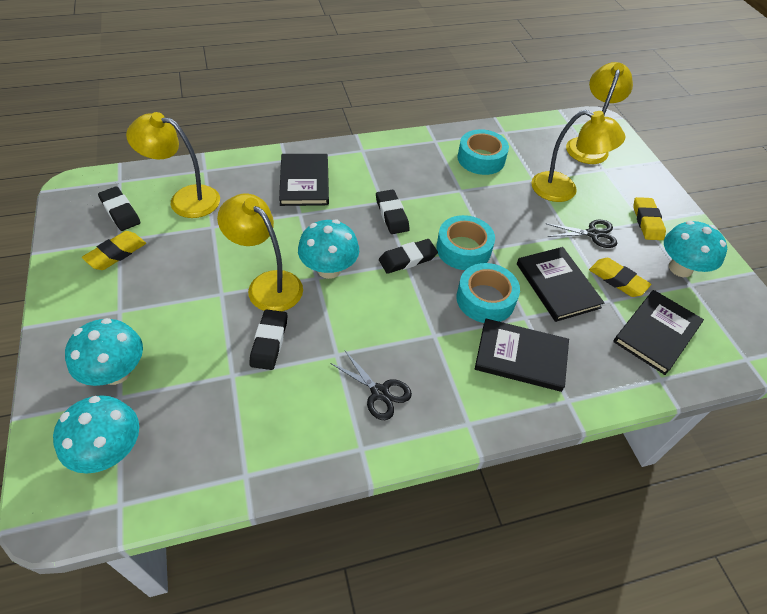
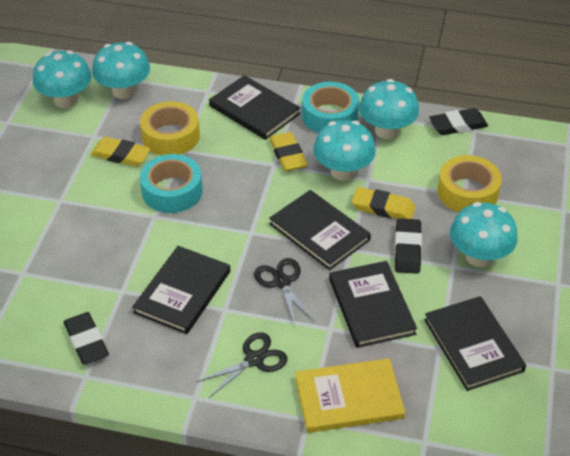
black book: [279,154,329,206] [475,319,569,392] [517,247,604,322] [613,290,704,375] = 4 -> [132,246,230,334] [209,75,300,140] [269,190,371,270] [329,261,417,348] [424,296,526,391] = 5
black eraser: [98,186,141,231] [249,309,287,370] [376,190,410,234] [379,239,438,274] = 4 -> [64,312,109,364] [394,218,422,274] [429,108,488,135] = 3
turquoise mushroom: [53,395,139,473] [65,318,143,386] [298,219,359,279] [664,221,727,277] = 4 -> [33,50,92,108] [92,42,150,99] [313,120,376,181] [359,79,419,139] [450,202,518,267] = 5
turquoise tape: [436,215,495,270] [456,263,520,323] [458,129,509,175] = 3 -> [140,154,203,213] [302,82,359,133] = 2
yellow book: none = 0 -> [295,358,405,433] = 1
yellow lamp: [126,112,220,218] [217,194,303,311] [531,110,626,202] [566,62,633,164] = 4 -> none = 0
yellow tape: none = 0 -> [140,101,200,155] [438,155,502,212] = 2

